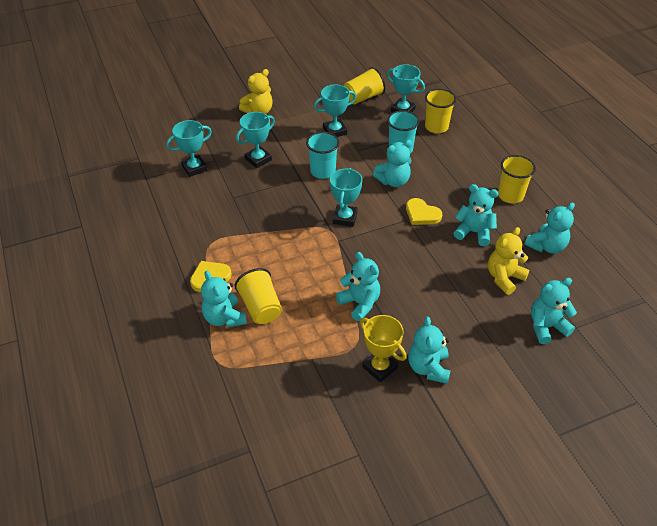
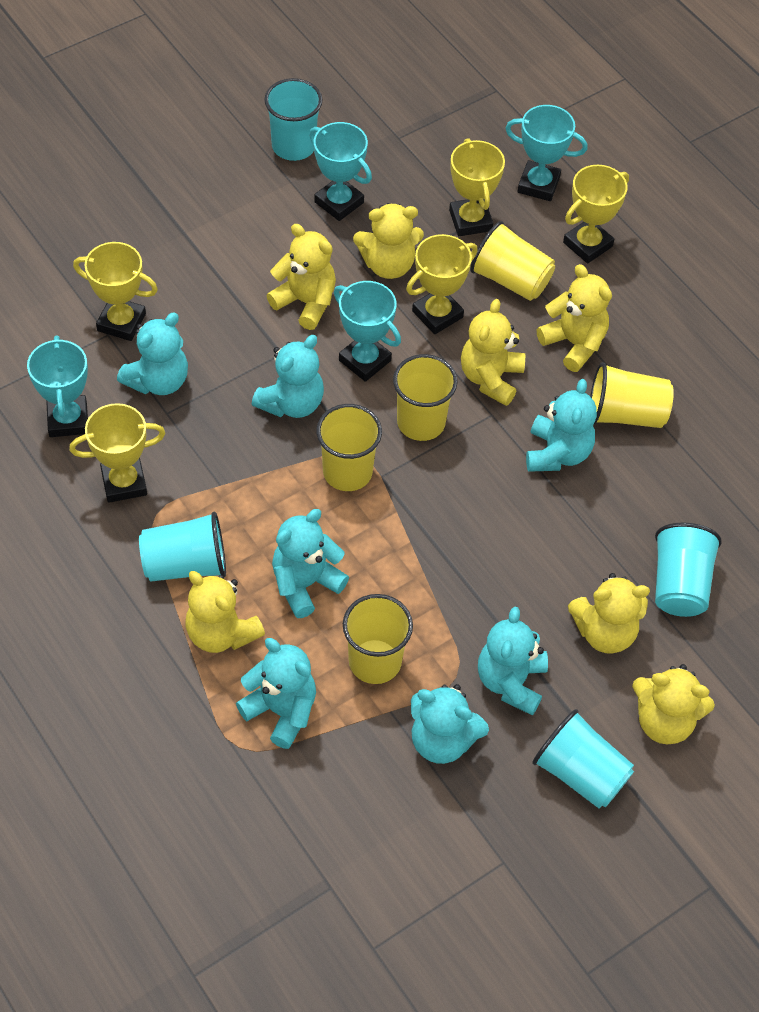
turquoise cup: [306,132,340,179] [387,110,420,154] = 2 -> [139,511,226,582] [264,78,323,161] [532,709,634,809] [655,523,722,617] = 4
turquoise trophy: [166,120,212,177] [236,112,275,168] [314,84,356,137] [330,168,363,227] [387,64,425,112] = 5 -> [27,335,88,437] [309,122,372,221] [334,281,401,382] [505,105,588,201] = 4
yellow cup: [235,268,282,324] [344,67,385,104] [425,89,456,133] [498,155,536,204] = 4 -> [316,404,382,491] [343,594,413,684] [393,354,458,441] [470,221,555,301] [590,362,674,428] = 5
yellow heart: [190,261,232,292] [406,198,442,225] = 2 -> none = 0
yellow teddy bear: [239,69,273,114] [488,227,529,295] = 2 -> [185,571,265,653] [267,224,336,330] [353,203,424,279] [461,299,525,406] [537,264,612,372] [568,573,650,654] [632,664,715,745] = 7
yellow trophy: [360,315,407,383] = 1 -> [69,403,165,503] [73,242,158,341] [406,234,478,334] [449,138,505,236] [563,165,629,263] = 5

